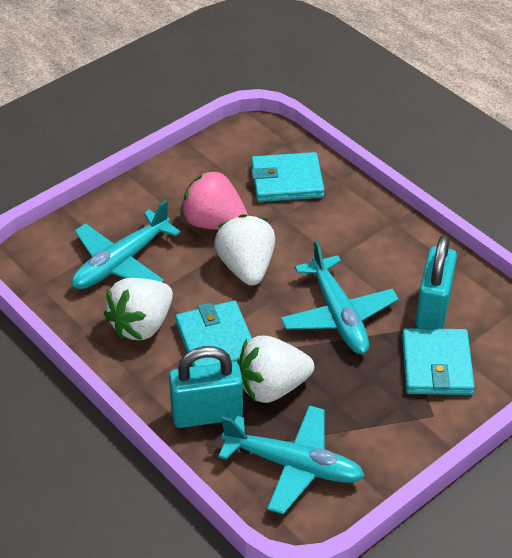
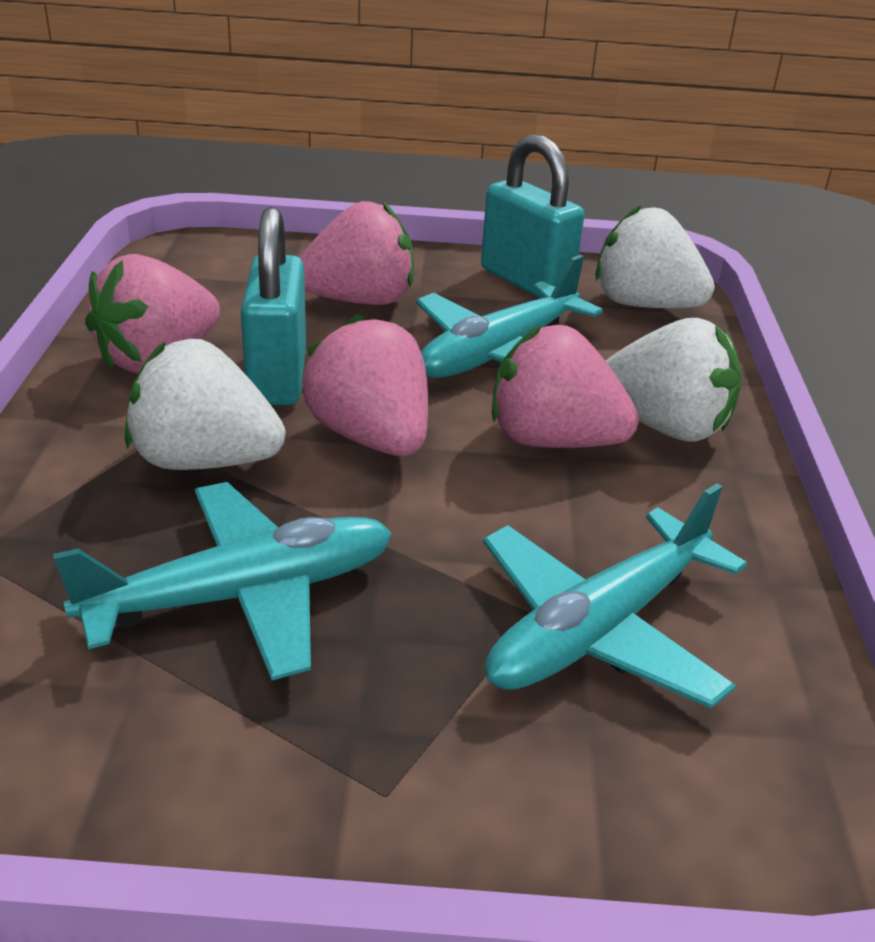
pink strawberry: [180,170,248,230] = 1 -> [85,254,220,374] [299,201,414,305] [301,314,428,456] [492,325,639,448] = 4
turquoise wallet: [175,300,252,367] [251,152,324,202] [402,328,475,395] = 3 -> none = 0

